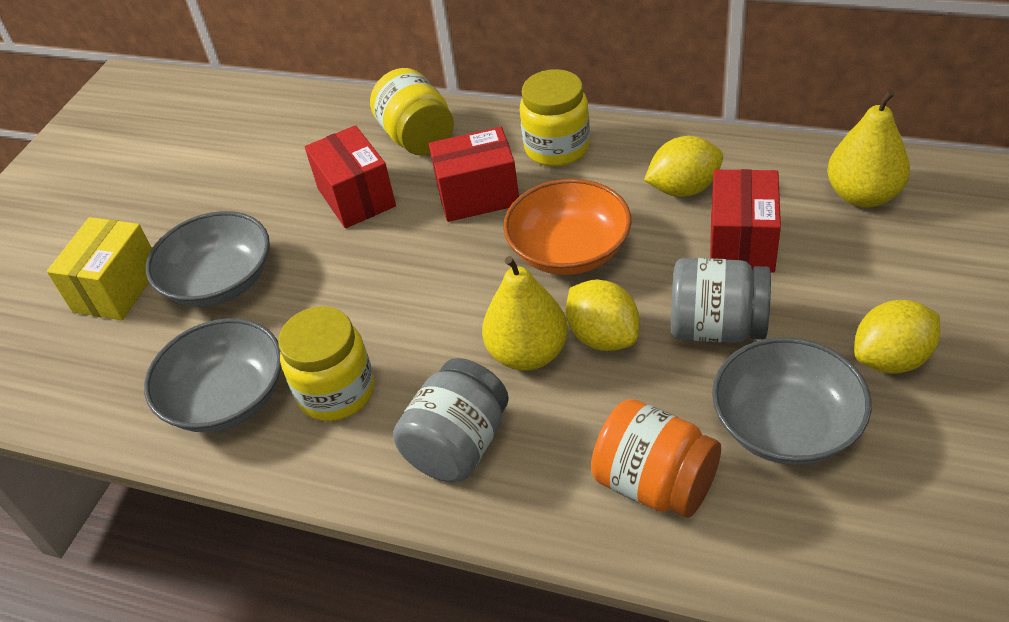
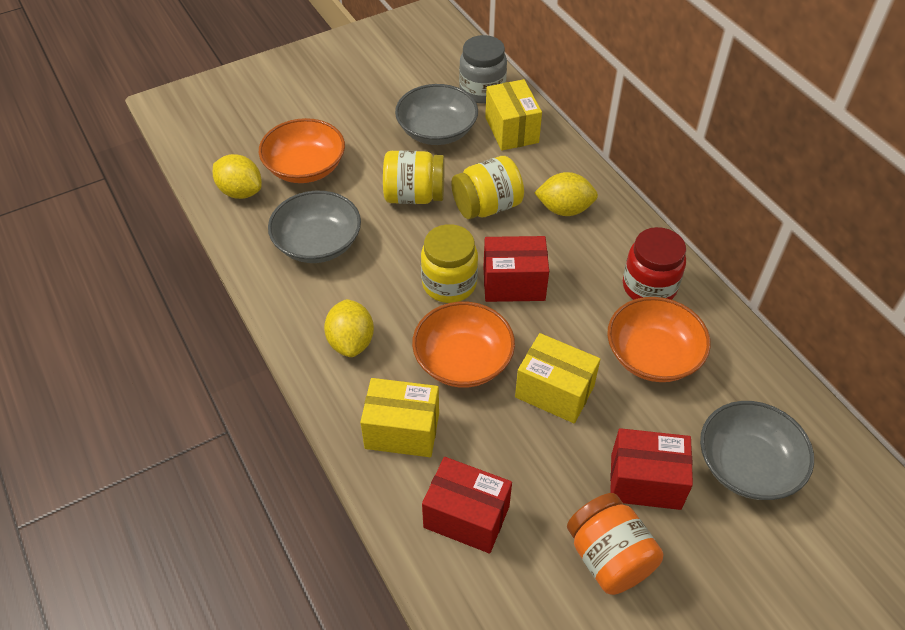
grey jar: [393,358,509,482] [671,258,771,343] = 2 -> [459,35,507,104] = 1
orange bowl: [503,179,631,275] = 1 -> [259,118,345,183] [412,302,515,388] [607,297,711,382] = 3
red jar: none = 0 -> [623,227,686,300] = 1
yellow box: [47,217,152,320] = 1 -> [360,378,439,457] [485,79,542,150] [515,333,600,424] = 3
yellow pear: [482,256,568,371] [827,90,910,208] = 2 -> none = 0

